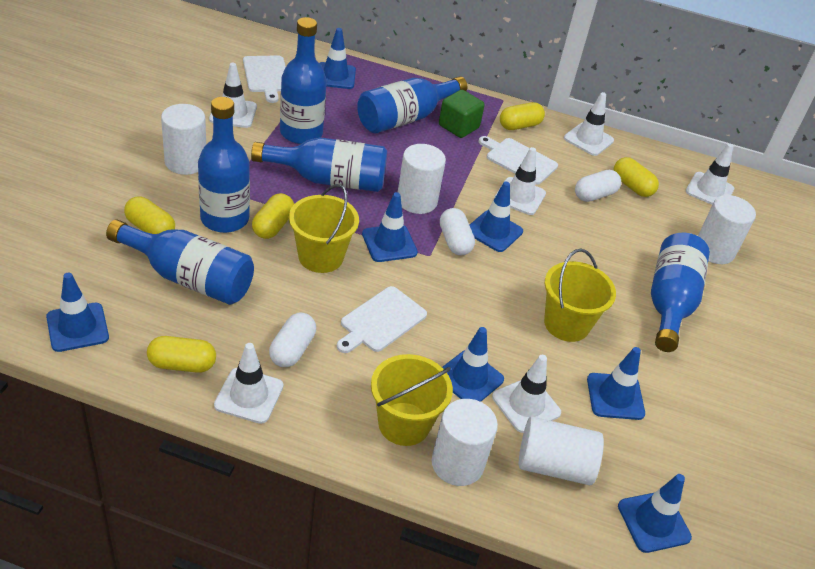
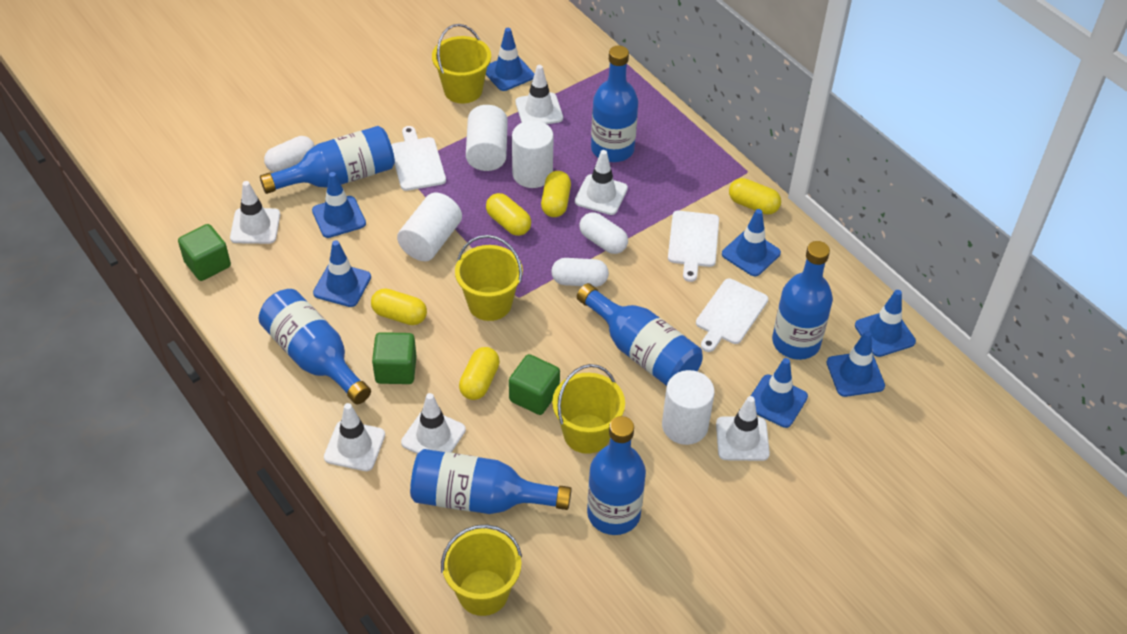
blue bottle: [106,219,254,305] [198,97,250,233] [251,137,387,192] [280,17,327,144] [357,76,467,133] [651,233,710,352] = 6 -> [259,289,371,404] [260,126,395,194] [410,449,572,514] [577,283,703,386] [587,416,646,535] [591,46,638,162] [772,241,833,360] = 7
green cube: [439,90,485,138] = 1 -> [178,224,231,281] [372,332,416,384] [509,354,560,415] = 3
white cylinder: [161,104,206,175] [398,144,446,214] [432,399,498,486] [519,417,604,485] [698,195,756,264] = 5 -> [397,193,462,261] [466,105,508,171] [512,120,554,188] [662,370,715,445] = 4
yellow bucket: [289,184,359,273] [371,354,453,446] [544,249,616,342] = 3 -> [432,24,491,103] [441,524,522,616] [455,235,523,321] [552,364,625,454] = 4

